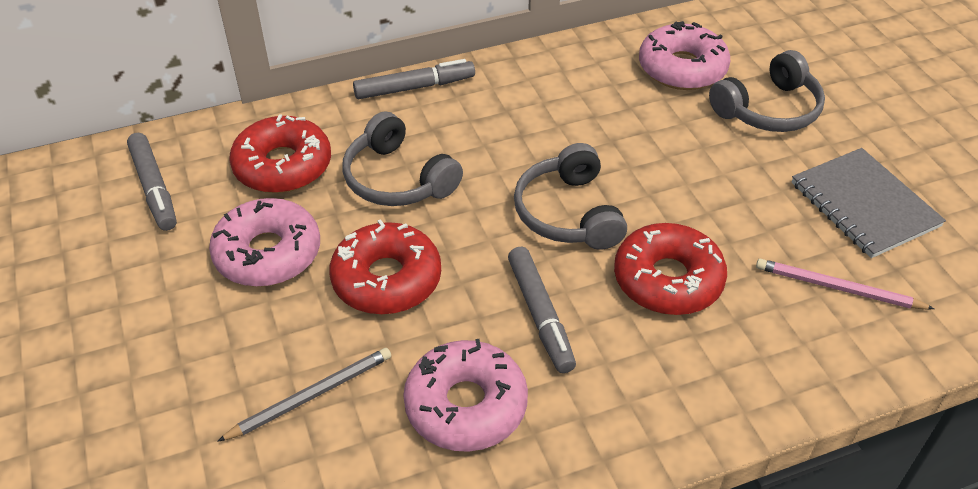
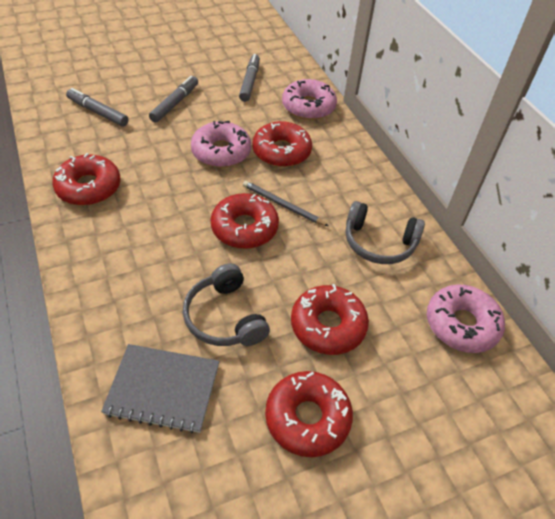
grey headphones: [343,111,463,206] [514,143,627,250] [709,50,825,132] = 3 -> [183,263,270,346] [346,201,425,264] = 2
pink pencil: [756,259,935,310] = 1 -> none = 0
red donut: [229,114,331,193] [329,219,441,314] [614,223,727,315] = 3 -> [52,153,121,206] [210,193,279,249] [252,121,312,167] [265,371,353,457] [291,284,369,355] = 5

